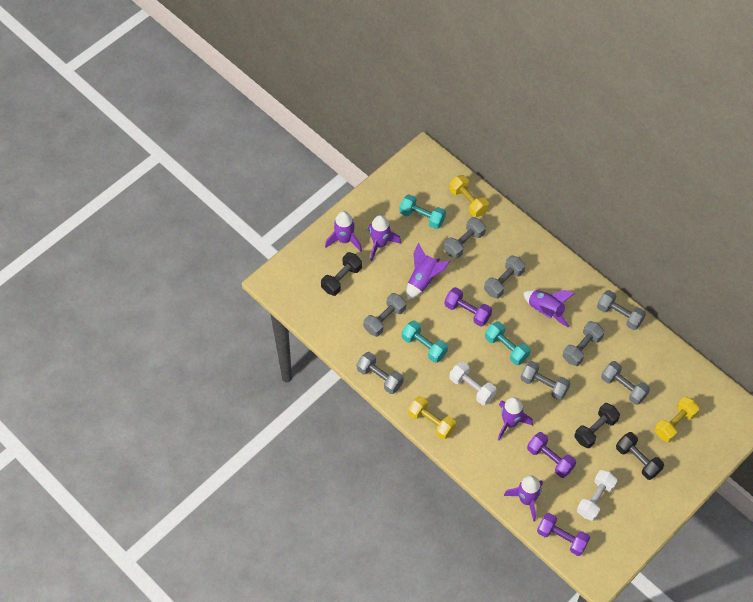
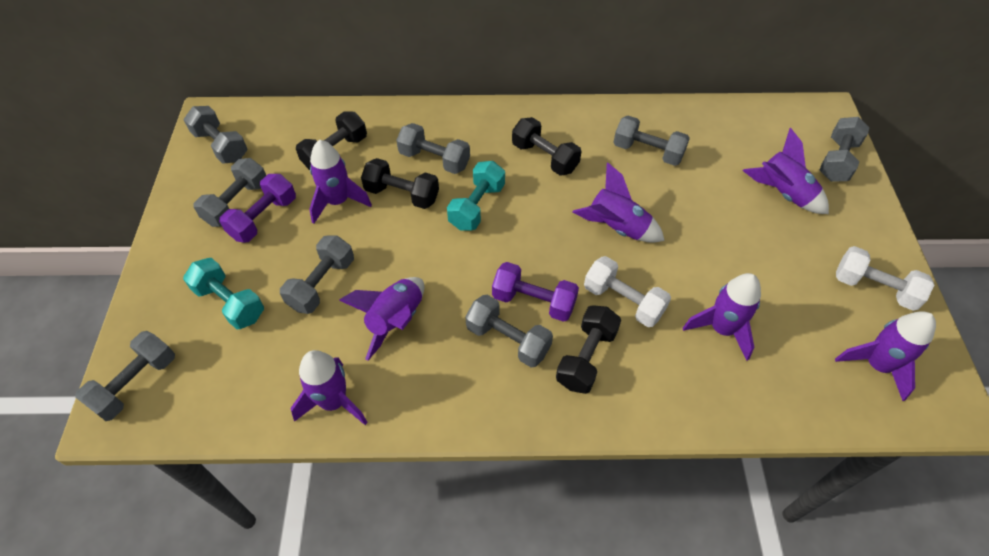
black dumbbell: [321,252,362,296] [574,403,620,448] [616,432,664,480] = 3 -> [296,111,367,170] [361,158,439,209] [512,117,582,176] [556,305,621,394] = 4
purple dumbbell: [445,287,492,327] [527,432,576,478] [537,513,590,556] = 3 -> [219,174,296,243] [492,262,579,322] = 2
purple rocket: [325,211,362,251] [368,215,401,261] [406,243,450,300] [498,397,533,440] [504,476,543,521] [523,290,575,328] = 6 -> [290,350,368,425] [309,140,372,224] [339,277,424,361] [572,162,665,243] [683,273,761,360] [743,128,829,214] [835,311,936,401] = 7
turquoise dumbbell: [399,194,446,229] [402,320,448,363] [485,321,531,365] = 3 -> [183,258,264,329] [447,161,505,231] = 2
yellow dumbbell: [408,396,456,440] [449,175,489,217] [655,397,700,442] = 3 -> none = 0

